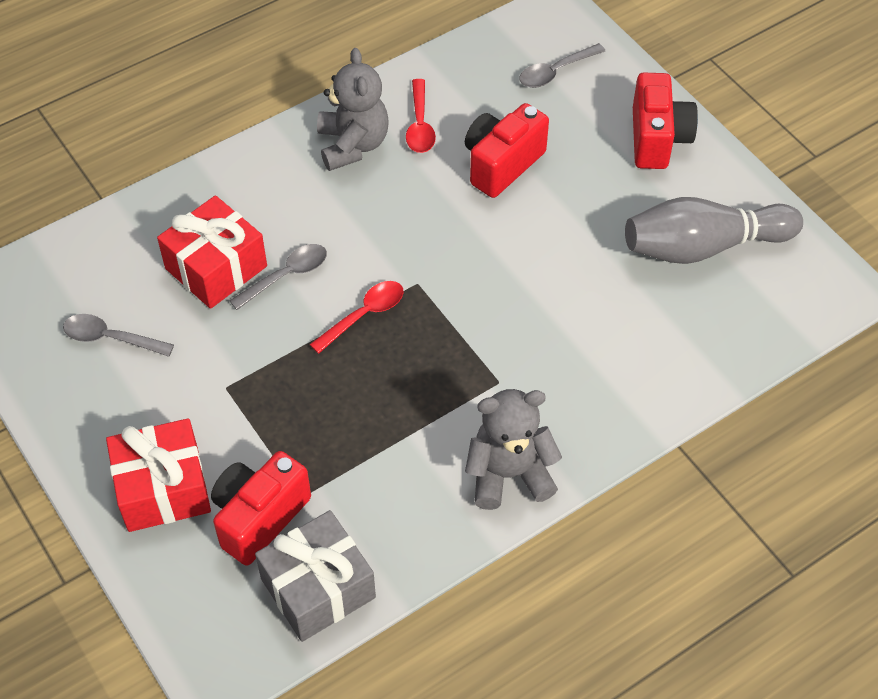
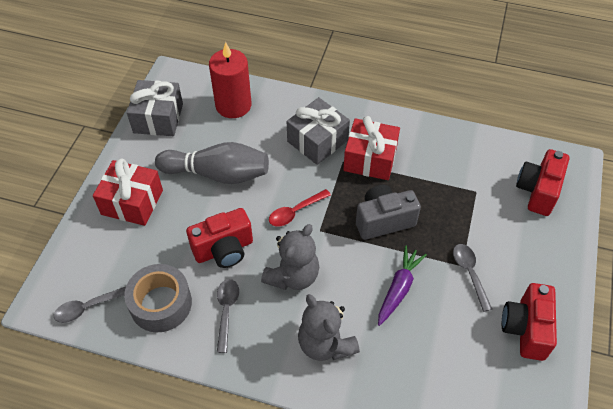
grey camera: none = 0 -> [356,185,421,240] = 1
grey gift: [255,510,376,642] = 1 -> [127,80,183,136] [287,97,350,165] = 2
grey tape: none = 0 -> [124,264,192,332] = 1
purple carrot: none = 0 -> [378,246,427,326] = 1
red candle: none = 0 -> [209,42,252,118] = 1
red spoon: [309,281,404,354] [406,79,436,153] = 2 -> [269,189,331,227] = 1

